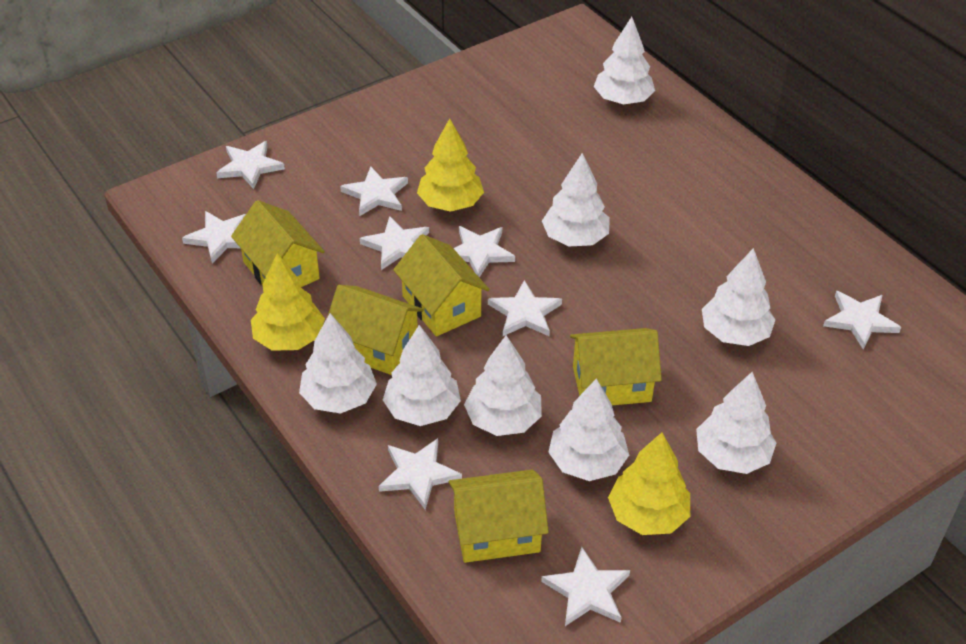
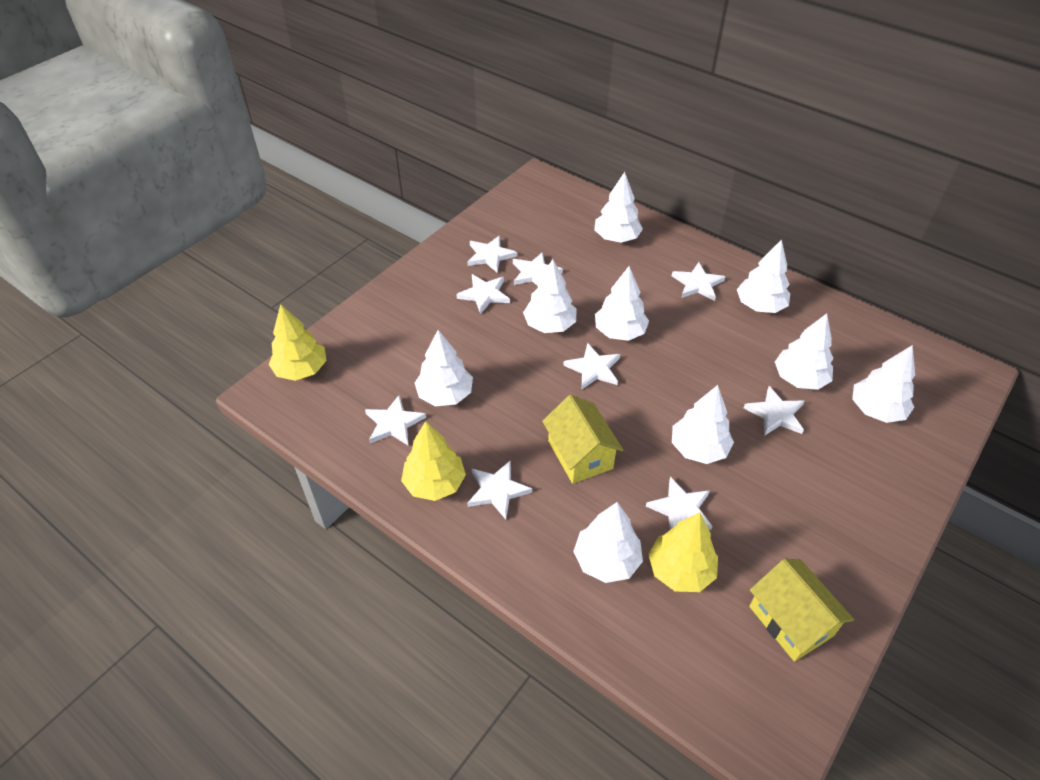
white tree: [299,313,377,413] [383,325,461,426] [464,335,542,436] [542,153,610,246] [548,378,629,481] [594,17,655,104] [696,372,776,474] [702,248,776,346] = 8 -> [415,330,473,406] [523,259,577,333] [573,502,643,583] [594,172,643,243] [595,266,649,341] [672,385,734,464] [737,239,790,313] [775,313,834,390] [852,345,915,423] = 9
yellow house: [231,200,325,287] [327,285,424,375] [393,234,490,337] [449,470,549,563] [570,328,662,405] = 5 -> [542,395,623,484] [749,559,854,662] = 2

